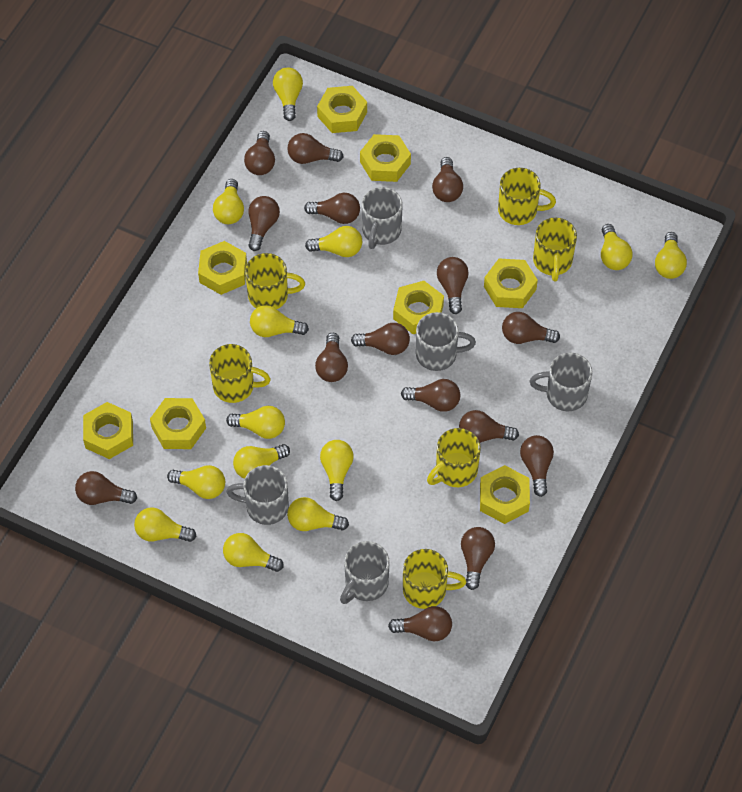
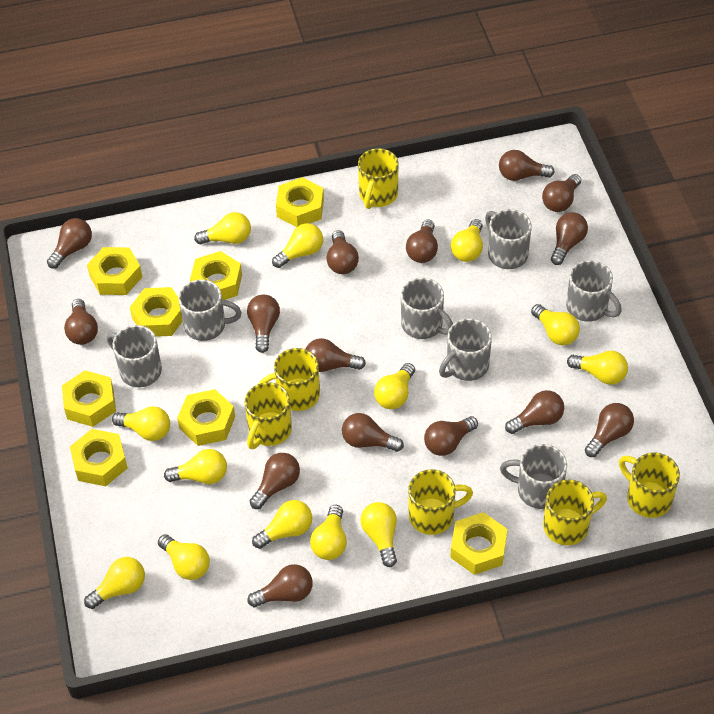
grey mug: [226,465,289,525] [340,541,390,604] [362,187,403,249] [416,312,476,371] [530,353,592,411] = 5 -> [107,325,162,387] [178,280,242,341] [401,278,453,339] [439,318,492,381] [485,209,532,269] [500,444,567,509] [566,260,622,322] = 7

